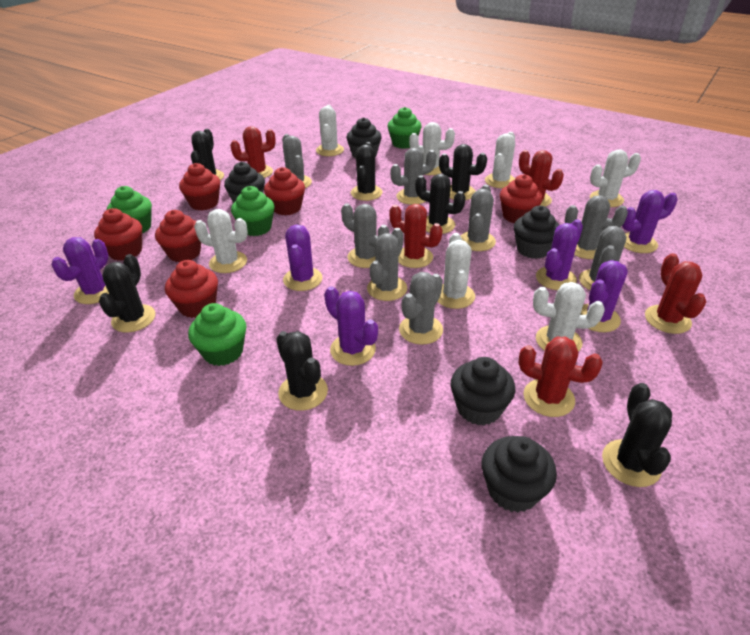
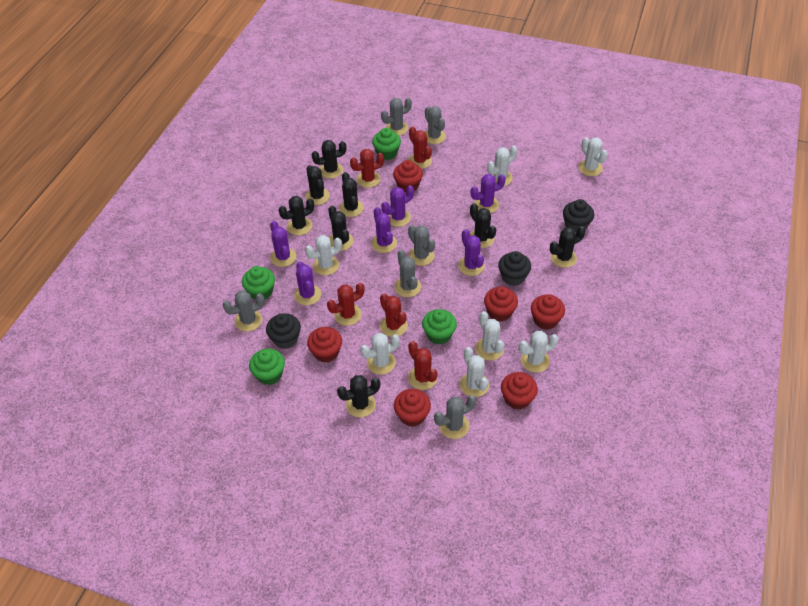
black cactus: [99,254,155,333] [191,129,224,180] [276,331,328,411] [351,142,382,201] [415,174,466,234] [439,144,487,200] [602,383,672,487] = 7 -> [279,196,314,235] [305,165,330,205] [312,140,346,179] [328,206,354,251] [337,375,380,417] [339,172,364,217] [470,203,496,248] [550,226,585,268] = 8
black cupcake: [224,162,265,203] [346,117,382,159] [451,357,515,425] [482,436,557,513] [514,206,559,259] = 5 -> [266,313,301,349] [498,251,531,286] [563,199,594,233] = 3
grey cactus: [282,134,312,188] [341,203,389,268] [367,228,407,301] [390,148,437,205] [399,272,443,345] [461,184,496,251] [565,195,628,259] [579,226,626,290] = 8 -> [223,290,265,331] [381,97,412,136] [394,250,421,297] [408,225,435,266] [425,106,446,144] [434,395,477,439] = 6

